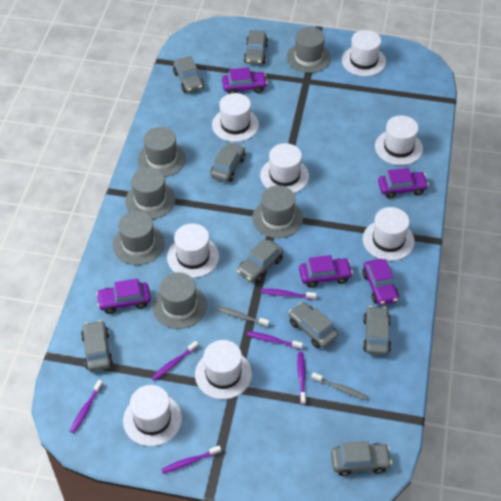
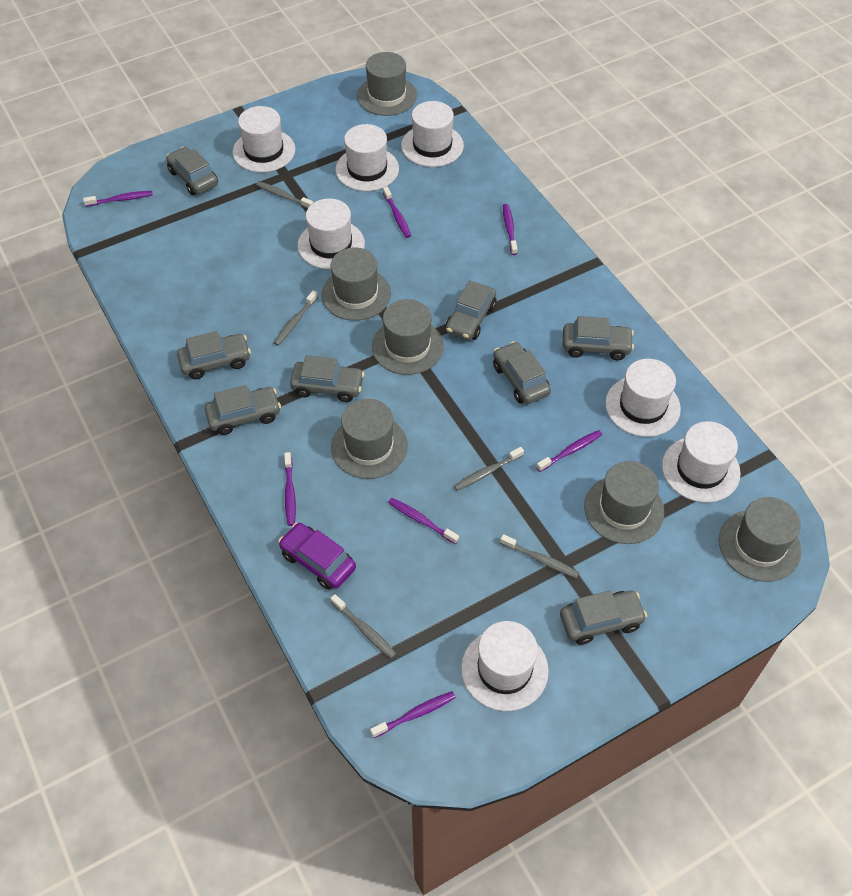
grey toothbrush: [216,306,270,327] [311,372,368,400] = 2 -> [256,181,313,209] [274,290,318,346] [330,594,396,659] [454,447,524,491] [500,534,579,578] = 5
purple car: [96,278,151,314] [222,67,268,94] [299,255,353,288] [362,259,399,305] [378,168,429,199] = 5 -> [278,523,356,590] = 1
purple toothbrush: [70,380,103,433] [151,341,198,381] [161,445,221,474] [247,331,303,350] [261,289,316,300] [297,352,306,405] = 6 -> [83,191,153,207] [284,452,296,526] [370,691,456,738] [383,187,411,238] [388,498,459,544] [503,204,517,255] [536,430,602,472] = 7
white hat: [123,385,182,446] [167,223,219,278] [195,340,252,399] [212,93,259,142] [260,143,309,193] [342,30,386,76] [363,207,414,261] [375,115,423,165] = 8 -> [232,106,295,172] [298,199,365,269] [336,124,399,191] [401,101,464,167] [461,621,549,711] [605,359,681,437] [662,421,741,503] = 7

